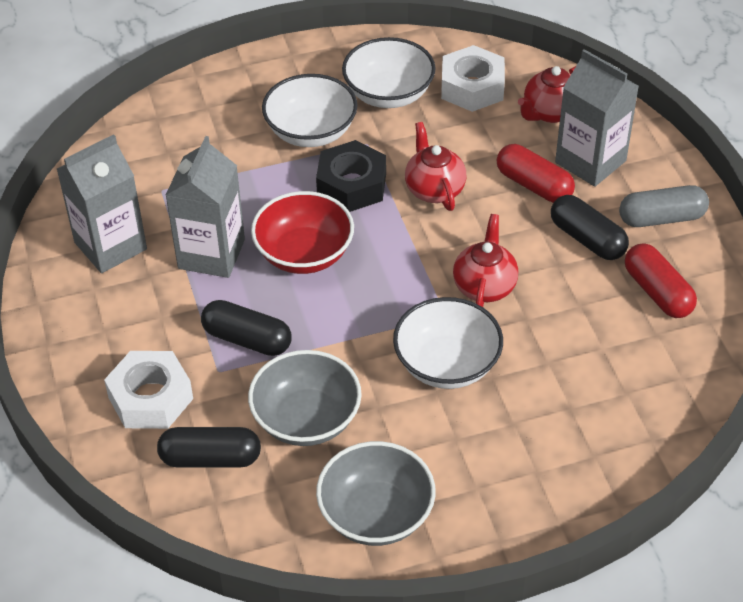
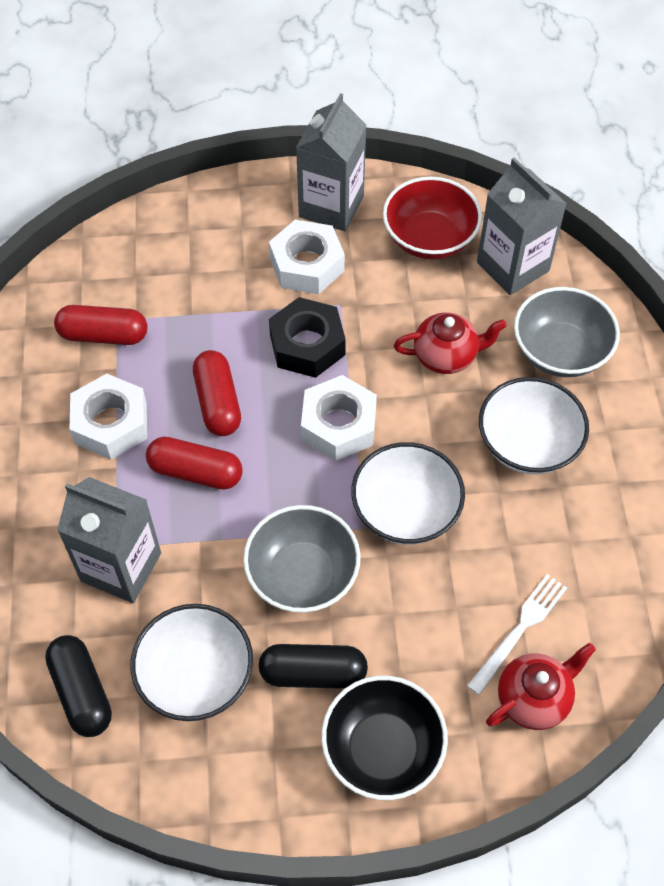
black bowl: none = 0 -> [321,676,448,800] = 1
black capsule: [157,427,261,468] [201,300,292,356] [551,195,629,260] = 3 -> [45,635,112,737] [259,644,368,689] = 2
grey capsule: [619,185,709,227] = 1 -> none = 0
red capsule: [497,144,575,203] [625,244,697,318] = 2 -> [54,305,147,345] [146,437,243,490] [193,350,241,436] = 3
red teapot: [405,122,466,211] [453,214,518,307] [518,66,576,123] = 3 -> [394,313,507,374] [486,643,596,730] = 2
white fork: none = 0 -> [467,574,567,695] = 1
white nut: [104,351,193,429] [441,45,505,112] = 2 -> [70,374,147,459] [269,220,345,294] [301,375,377,461] = 3

